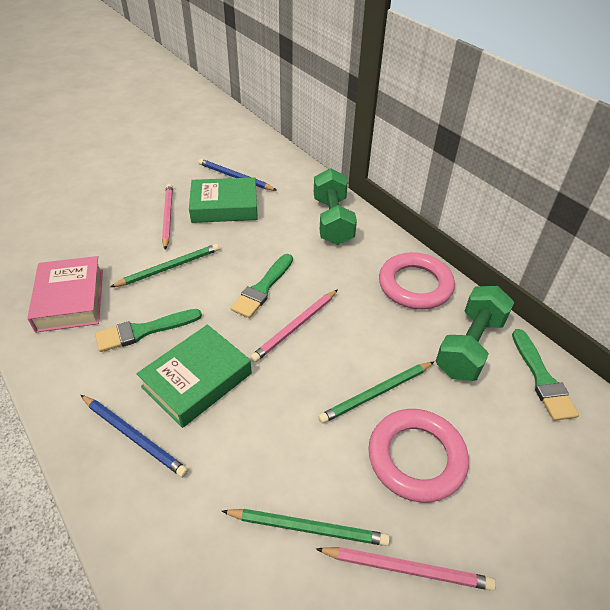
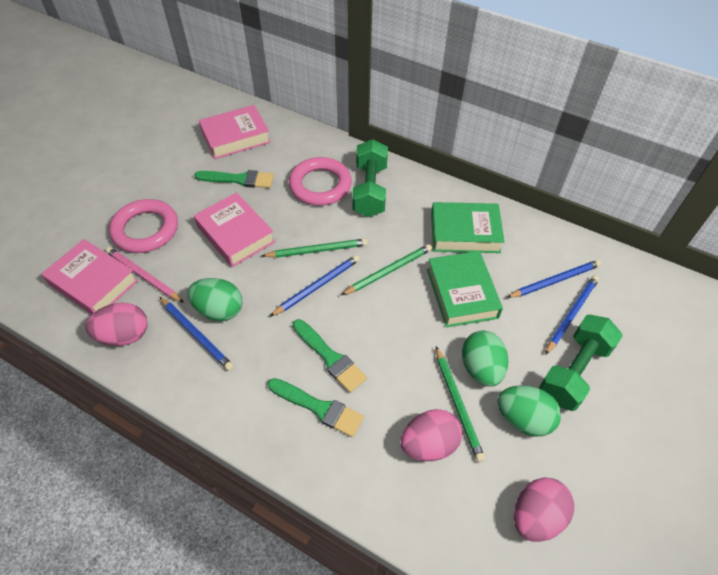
blue pencil: [81,395,188,477] [198,159,276,191] = 2 -> [160,297,234,371] [270,255,360,317] [506,260,601,298] [545,275,599,355] = 4
green egg: none = 0 -> [187,278,242,321] [462,331,508,387] [498,385,561,437] = 3
pink book: [27,256,103,333] = 1 -> [41,239,138,314] [194,192,275,267] [199,105,271,159] = 3
pink egg: none = 0 -> [85,303,147,346] [401,409,463,461] [514,477,574,542] = 3
pink pencil: [162,184,173,250] [250,289,338,362] [316,547,496,591] = 3 -> [106,247,184,303] = 1

